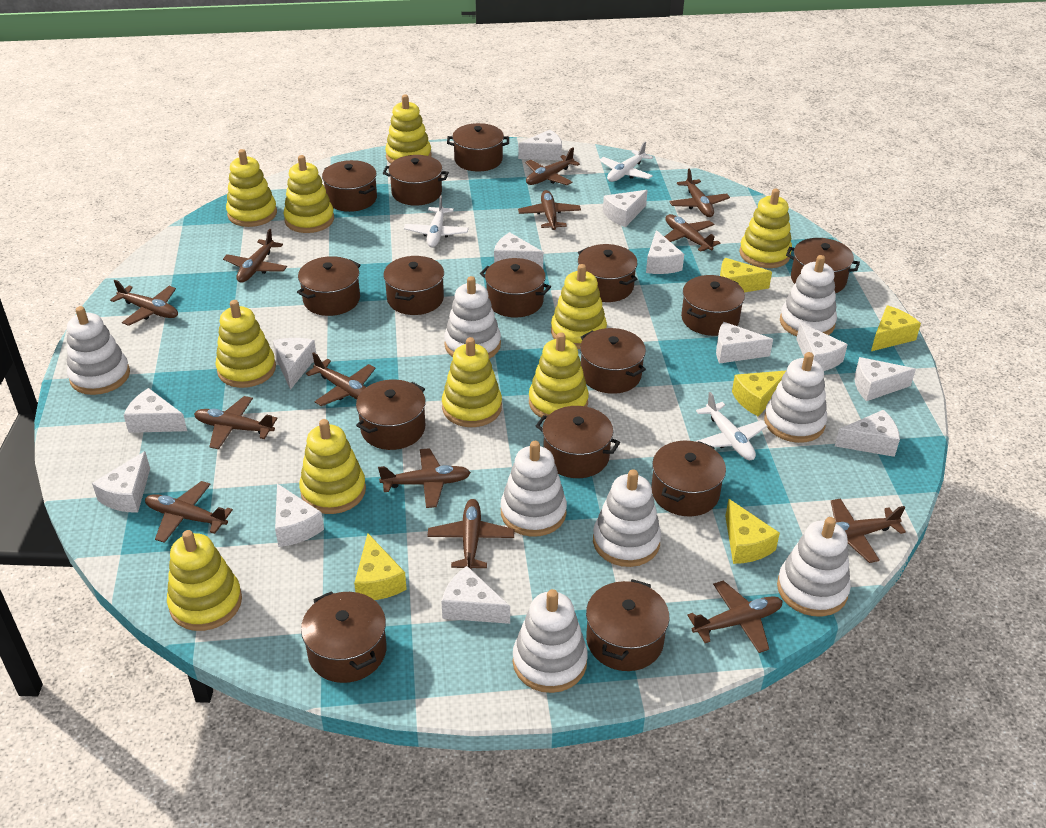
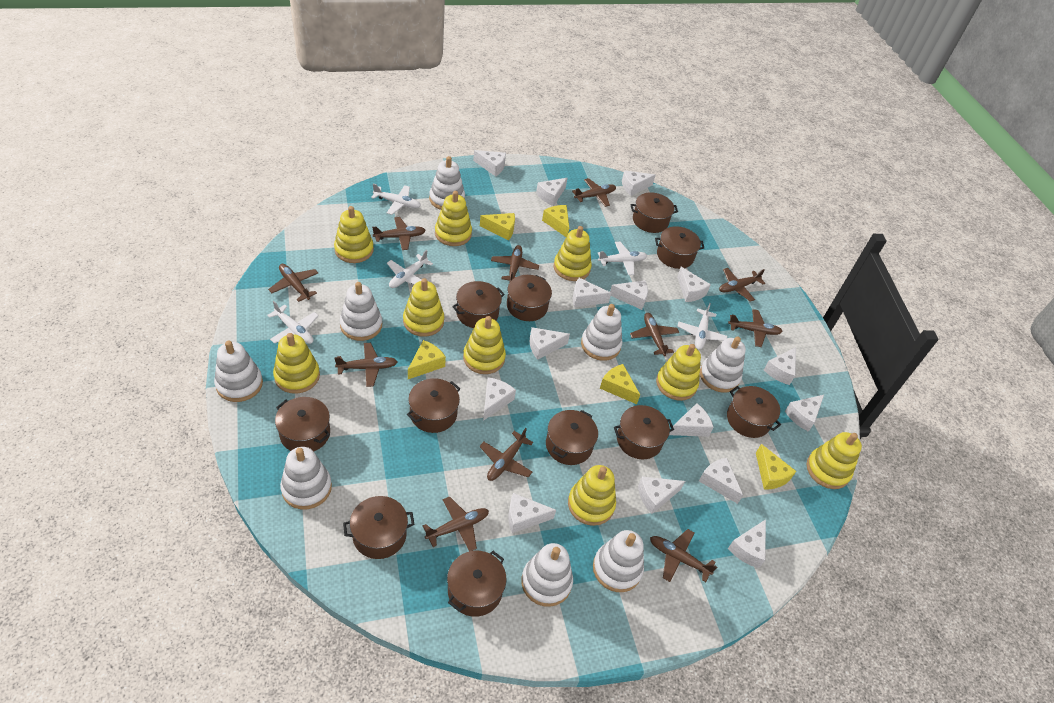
brown plane: [110,280,178,326] [145,481,233,543] [194,396,278,449] [223,229,287,283] [306,352,376,406] [378,448,471,508] [427,499,514,569] [518,190,581,230] [525,147,580,185] [664,214,720,252] [669,169,730,217] [687,580,783,653] [831,499,906,563] = 13 -> [268,264,318,302] [334,343,398,387] [372,217,426,250] [423,496,489,551] [480,428,533,481] [491,245,539,282] [572,178,616,207] [630,313,679,356] [650,529,717,582] [719,268,765,302] [728,309,783,347] = 11
brown pot: [297,256,360,316] [301,591,386,683] [322,160,377,212] [356,379,426,450] [383,155,449,206] [383,256,444,315] [447,123,509,172] [480,258,551,318] [536,406,620,478] [578,244,638,302] [580,328,646,394] [586,579,669,671] [651,441,726,516] [681,275,745,336] [786,238,860,293] = 15 -> [275,397,330,451] [343,496,415,559] [407,378,460,433] [447,551,506,617] [452,281,505,328] [507,275,552,321] [546,410,598,465] [614,405,674,459] [631,192,678,233] [655,226,704,269] [727,386,781,438] = 11
white cheese: [92,451,150,513] [124,388,187,433] [273,338,316,390] [275,484,324,547] [441,566,510,624] [494,232,544,268] [518,130,562,160] [603,190,648,227] [646,230,684,274] [716,322,773,364] [796,323,848,371] [835,410,900,457] [855,357,916,401] = 13 -> [473,150,506,176] [483,377,516,421] [508,493,556,533] [530,327,570,360] [536,178,567,206] [573,278,611,307] [610,280,648,310] [622,170,655,196] [638,477,685,514] [669,403,714,437] [677,267,711,302] [699,458,743,504] [728,519,766,568] [764,347,796,385] [785,395,824,432] = 15
white plane: [404,195,469,247] [599,141,653,182] [695,392,767,460] = 3 -> [267,301,319,344] [371,184,421,215] [387,250,433,288] [598,242,647,275] [678,303,727,350] = 5
yellow stacking toy: [167,530,242,631] [215,300,276,388] [226,149,277,227] [284,155,334,233] [299,419,366,514] [385,94,432,164] [442,337,502,427] [529,332,589,418] [551,264,607,349] [739,189,792,268] = 10 -> [273,333,320,394] [334,206,374,263] [403,278,444,337] [435,191,472,246] [463,316,506,374] [554,226,592,281] [568,465,616,526] [656,344,701,401] [807,432,862,489] = 9

